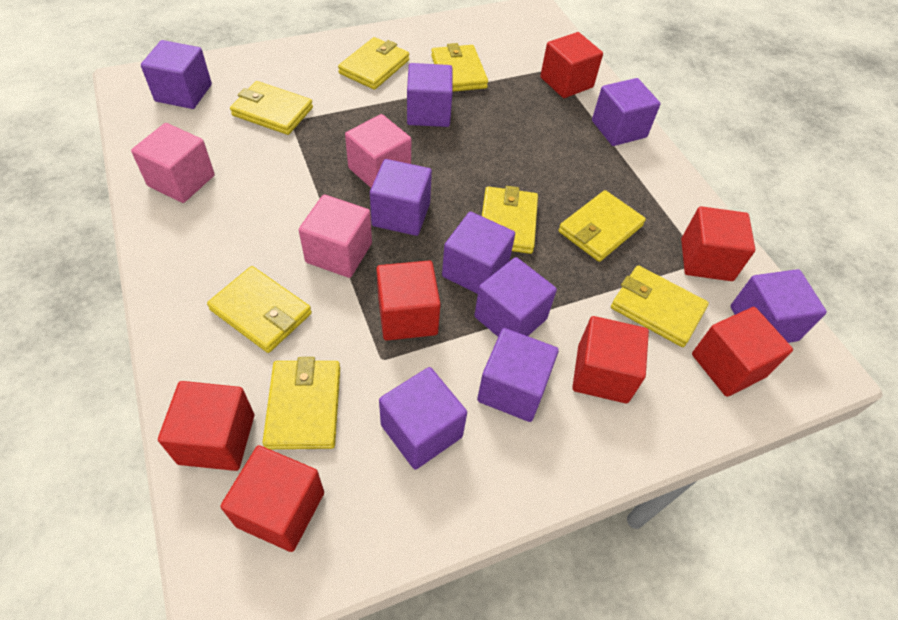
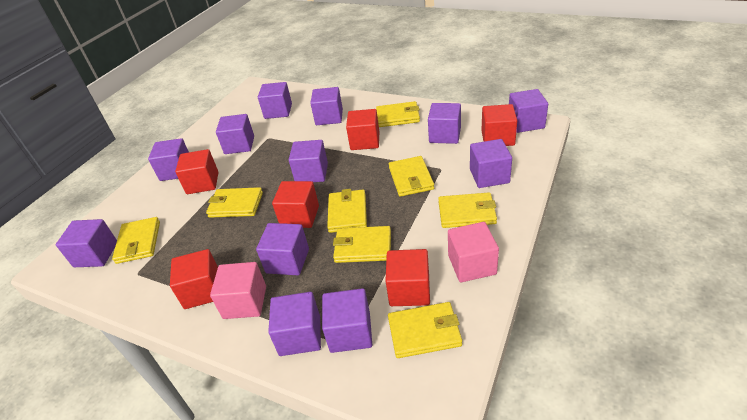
pink cube: [131,123,215,203] [299,194,372,278] [345,114,411,188] = 3 -> [210,262,266,319] [448,222,499,282] = 2
purple cube: [141,40,212,109] [370,159,432,236] [379,367,467,470] [407,63,453,127] [442,212,515,294] [474,257,557,337] [477,328,559,422] [592,78,661,146] [731,269,827,343] = 9 -> [56,219,117,267] [148,138,189,181] [216,114,254,154] [256,223,309,275] [258,82,292,119] [268,292,321,356] [289,140,328,182] [310,87,343,125] [322,288,372,353] [428,103,461,144] [470,139,512,188] [509,89,548,133] = 12
red cube: [158,381,254,471] [220,445,324,552] [377,261,441,341] [540,32,603,98] [572,316,649,403] [681,206,755,281] [692,307,793,397] = 7 -> [170,249,218,309] [175,149,219,194] [272,181,319,228] [346,109,379,150] [386,249,430,306] [482,104,517,146] = 6

